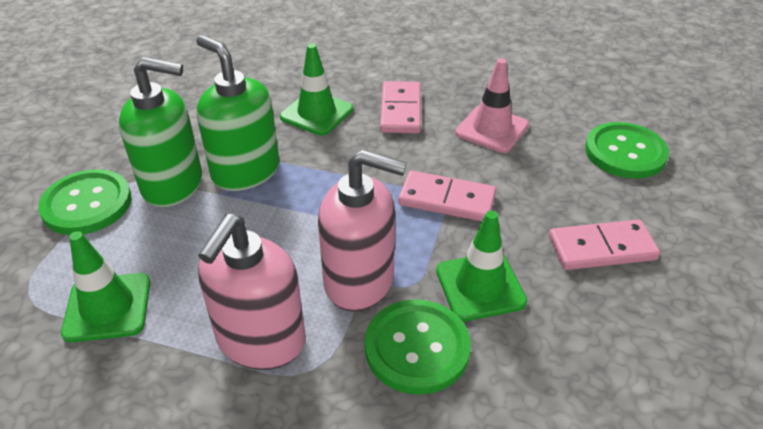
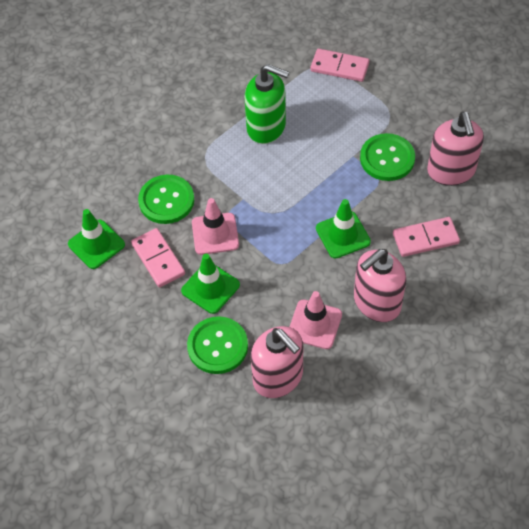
green soap dispenser: [119,57,202,207] [196,35,279,191] = 2 -> [244,64,289,144] = 1
pink soap dispenser: [198,214,305,370] [318,149,407,311] = 2 -> [251,326,303,398] [354,249,406,322] [427,111,484,186] = 3
pink traffic cone: [455,59,529,153] = 1 -> [192,198,239,255] [290,291,342,349] = 2

